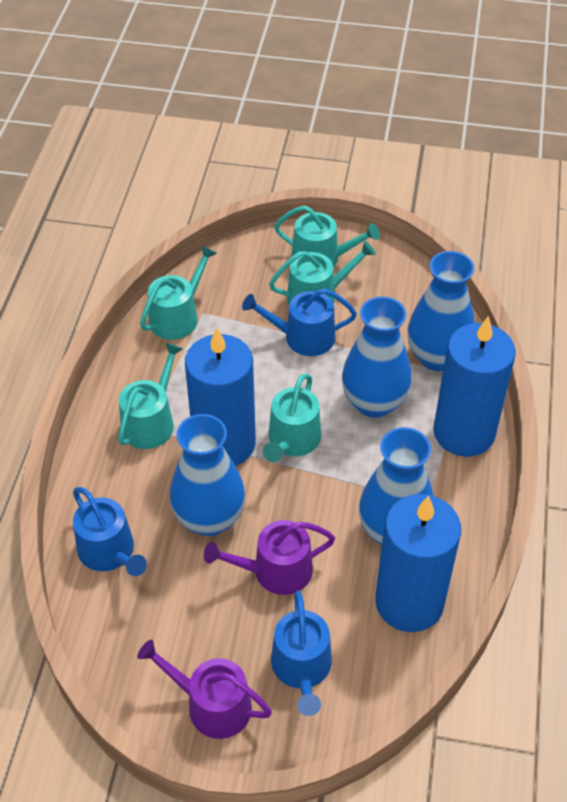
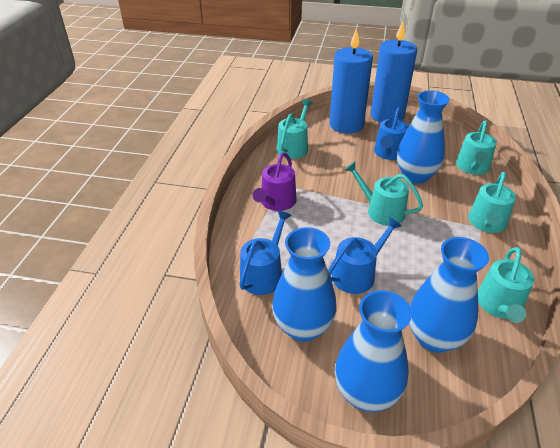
blue candle: [185,328,256,466] [375,494,461,632] [434,316,516,457] = 3 -> [329,28,373,134] [371,22,417,123] = 2
purple watering can: [137,639,272,739] [204,520,335,595] = 2 -> [253,153,296,211] = 1

